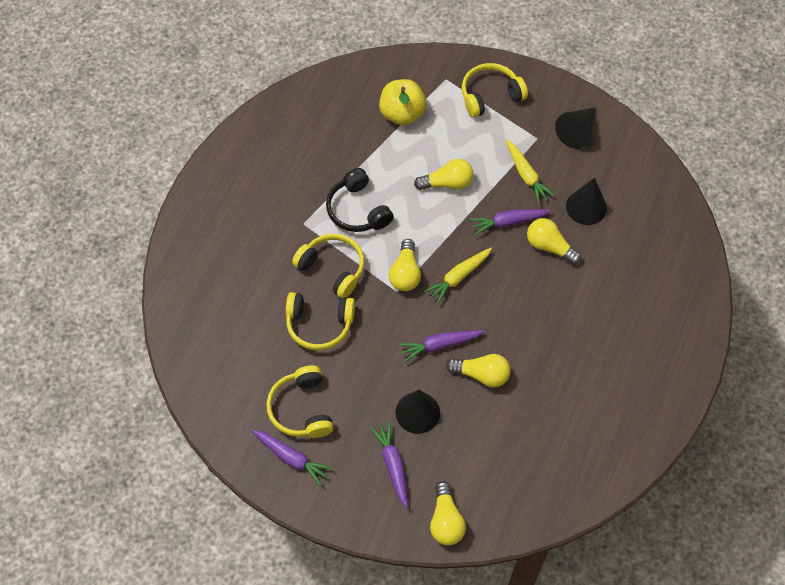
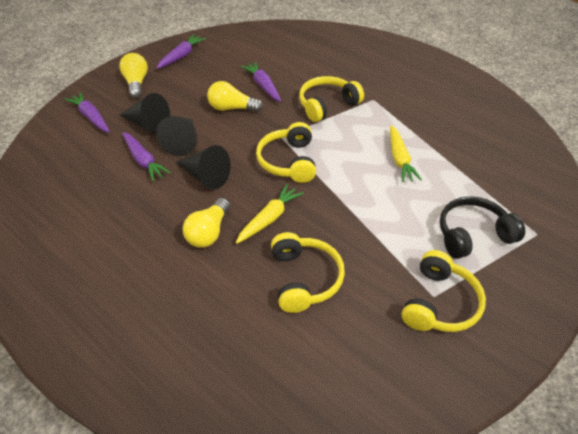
yellow apple: [379,79,427,126] = 1 -> none = 0
yellow light bulb: [389,239,421,291] [414,159,473,190] [430,481,466,545] [446,354,510,388] [527,218,581,265] = 5 -> [119,53,148,99] [183,198,230,248] [207,81,263,112] = 3

